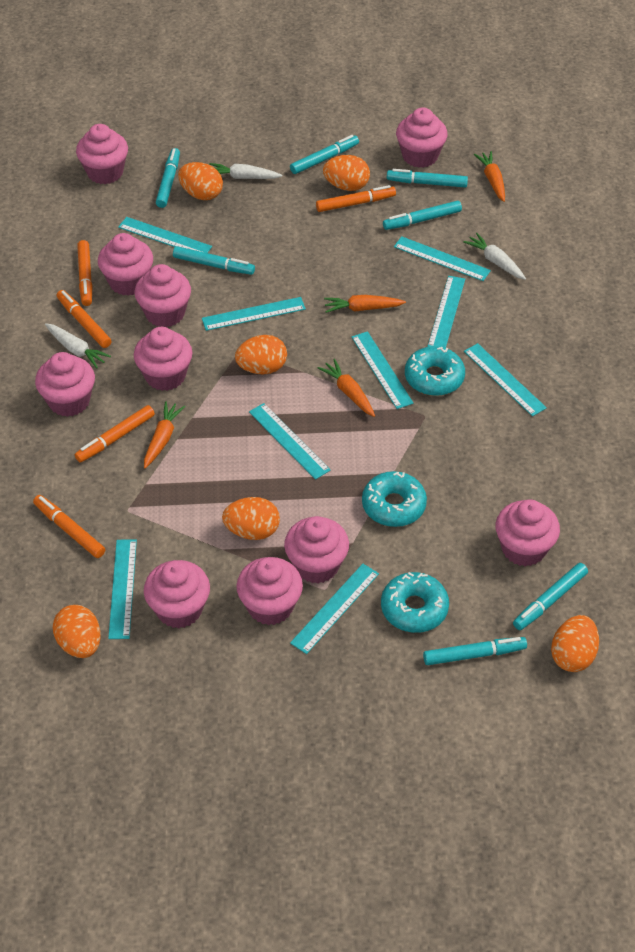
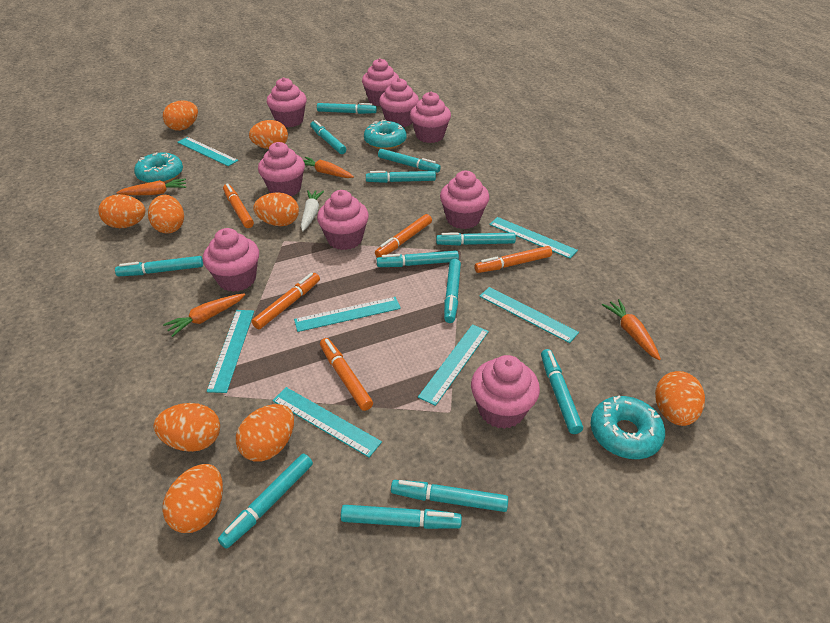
orange egg: [53,605,101,658] [178,162,223,200] [222,497,280,540] [235,335,287,375] [323,155,370,191] [551,615,599,672] = 6 -> [99,194,145,228] [148,195,184,234] [153,403,220,452] [163,100,198,131] [163,464,223,533] [236,404,294,462] [249,120,288,149] [253,192,299,226] [655,371,705,426] = 9
pink cupcake: [35,352,95,417] [76,124,128,184] [98,233,153,296] [134,264,191,327] [134,327,192,391] [144,560,210,629] [236,557,303,625] [284,516,349,583] [396,107,447,168] [495,499,560,567] = 10 -> [203,228,259,292] [258,142,305,196] [267,77,307,127] [317,190,369,250] [362,58,399,106] [379,78,419,127] [410,92,451,143] [440,171,489,229] [471,355,540,429] = 9
turquoise marker: [156,148,180,208] [173,246,255,275] [290,135,359,174] [383,201,462,230] [387,169,468,188] [423,637,527,665] [513,563,588,630] = 7 -> [115,256,203,276] [218,454,313,549] [310,120,346,154] [317,103,377,114] [341,505,462,529] [366,171,436,183] [376,251,459,267] [378,149,441,173] [391,480,508,512] [436,232,516,246] [444,259,461,323] [541,349,583,434] = 12
turquoise ruler: [108,539,137,639] [118,217,212,253] [202,297,306,331] [249,403,330,480] [290,564,379,654] [352,331,414,409] [394,236,491,281] [427,276,465,348] [464,343,547,416] = 9 -> [177,137,238,166] [207,310,254,393] [272,387,382,457] [294,297,401,332] [418,324,489,406] [479,287,579,343] [489,217,578,259] = 7
white carrot: [45,323,111,369] [209,163,282,179] [463,233,526,280] = 3 -> [301,190,324,231] = 1

